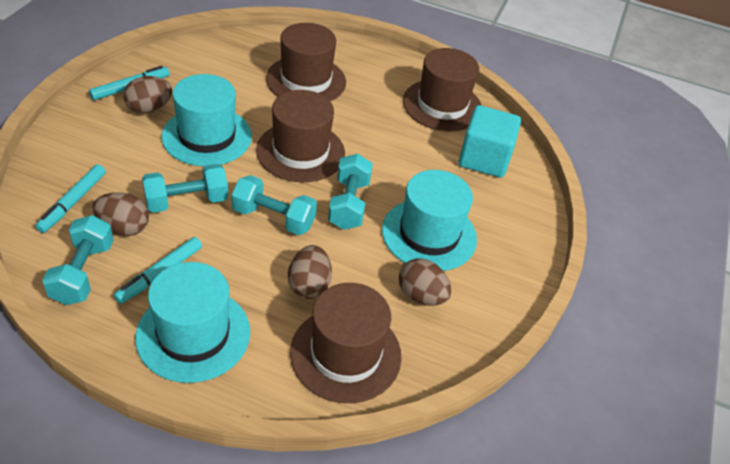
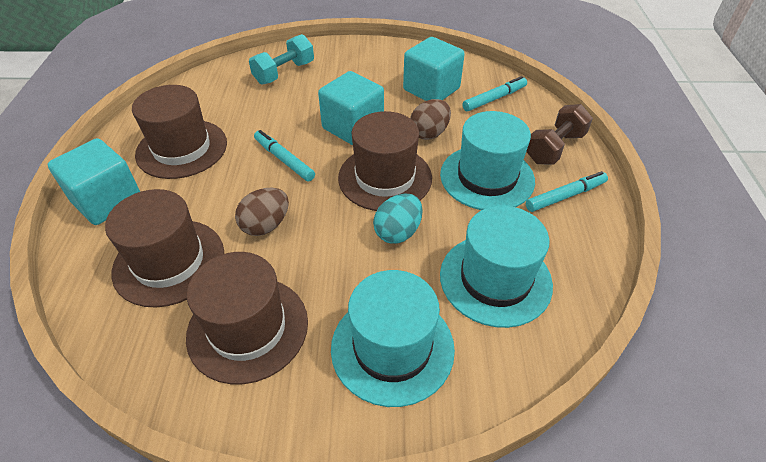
brown dumbbell: none = 0 -> [526,104,593,165] = 1
brown egg: [92,192,149,236] [123,76,172,113] [288,245,332,299] [399,258,452,306] = 4 -> [235,188,289,236] [410,99,451,140] = 2
turquoise cube: [459,105,521,178] = 1 -> [47,138,140,225] [318,71,384,145] [403,37,465,101] = 3
turquoise dumbbell: [42,215,114,305] [142,163,228,213] [231,175,317,235] [328,154,373,230] = 4 -> [249,34,314,85] = 1
turquoise egg: none = 0 -> [373,193,423,244] = 1

